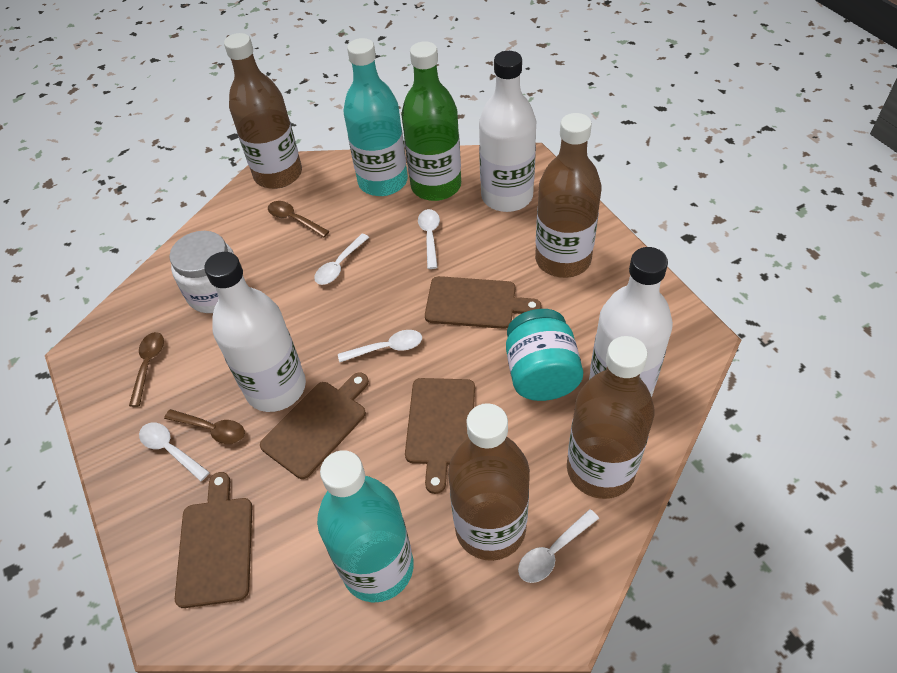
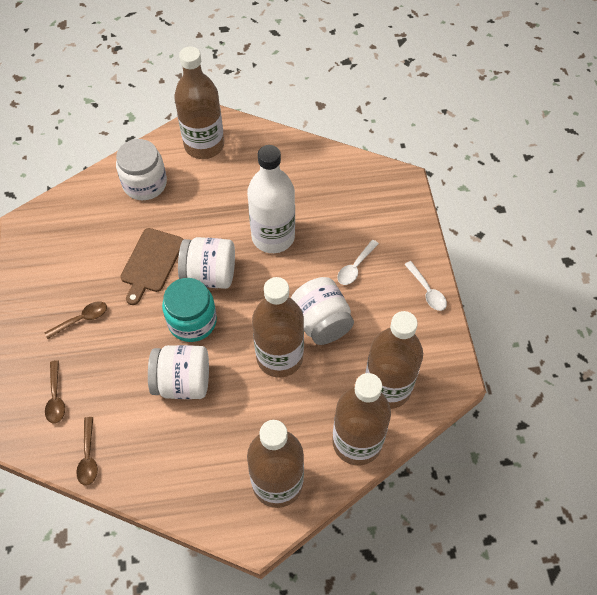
brown bottle: [224,33,302,189] [448,403,530,561] [535,113,602,278] [567,336,655,499] = 4 -> [174,47,224,159] [247,420,304,508] [252,277,304,377] [333,373,391,465] [365,311,423,409] = 5
brown cutting board: [175,472,252,608] [260,373,369,479] [405,378,475,494] [425,276,542,329] = 4 -> [120,228,184,305] = 1
green bottle: [401,41,461,201] = 1 -> none = 0
turquoise bottle: [317,450,414,603] [343,38,408,196] = 2 -> none = 0
white bottle: [204,252,306,412] [479,51,536,212] [589,247,673,397] = 3 -> [247,145,295,253] = 1
white jar: [169,231,234,313] = 1 -> [116,139,167,200] [148,345,209,399] [178,237,235,289] [291,277,354,345] = 4
white spoon: [139,423,210,481] [314,234,369,285] [338,330,422,362] [418,209,440,269] [518,509,599,583] = 5 -> [337,240,379,285] [404,261,447,311] = 2

